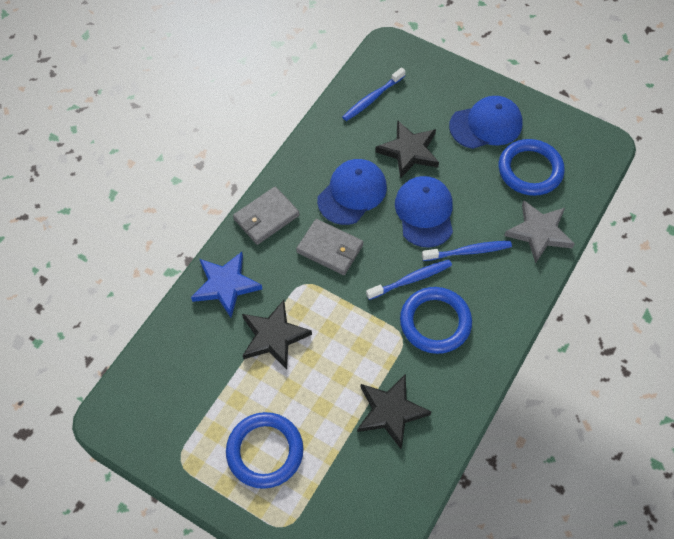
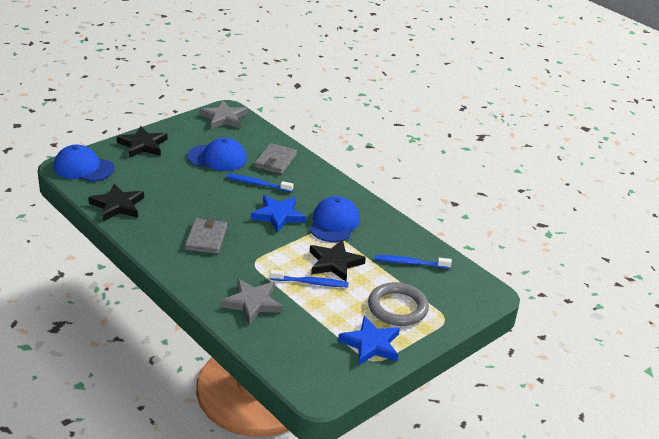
blue ring: [226,412,304,489] [400,287,472,354] [499,139,565,196] = 3 -> none = 0
blue star: [191,252,262,317] = 1 -> [251,195,306,233] [338,316,400,365] = 2
grey ring: none = 0 -> [368,282,429,326] = 1
grey star: [504,200,575,263] = 1 -> [200,100,247,129] [221,279,283,325] = 2

